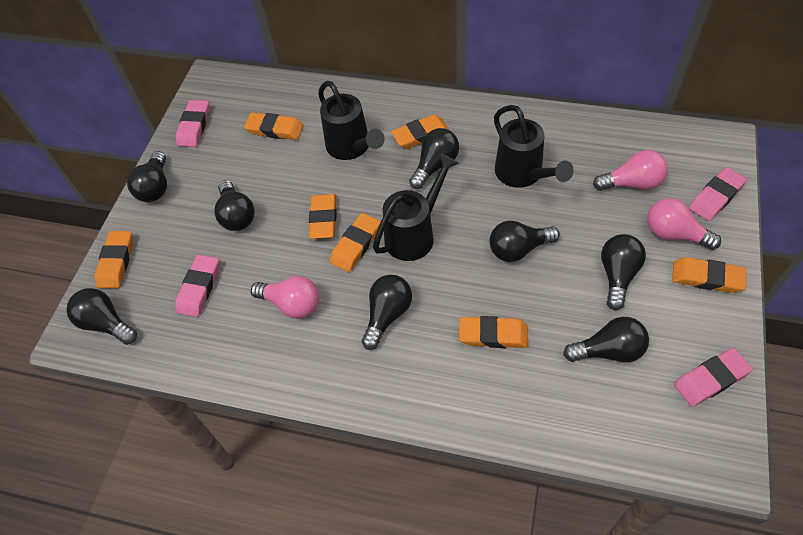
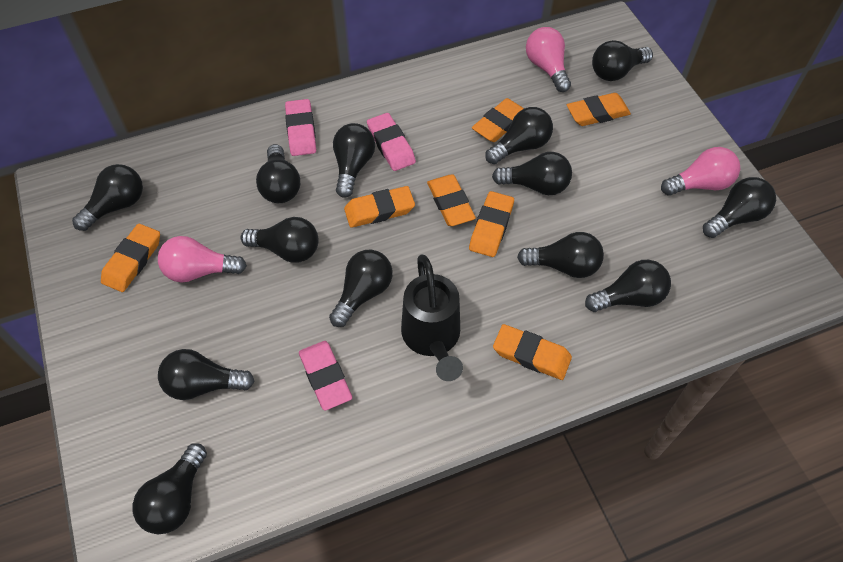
black light bulb: [66,288,137,345] [127,151,167,202] [214,180,255,231] [362,275,412,350] [409,128,459,189] [489,220,560,262] [563,317,649,363] [601,234,646,310] = 8 -> [72,164,143,231] [132,443,207,534] [158,349,254,400] [241,217,318,263] [256,144,300,203] [329,250,393,327] [333,123,375,198] [485,107,553,164] [492,152,572,195] [517,232,604,278] [585,260,671,312] [592,40,653,81] [703,177,776,238] = 13
black watering can: [318,81,385,160] [373,154,459,261] [494,105,574,188] = 3 -> [401,254,463,381] = 1
pink eraser: [175,255,219,317] [176,100,210,147] [674,348,753,407] [689,167,747,221] = 4 -> [285,99,316,156] [299,341,352,411] [367,113,416,171] = 3

